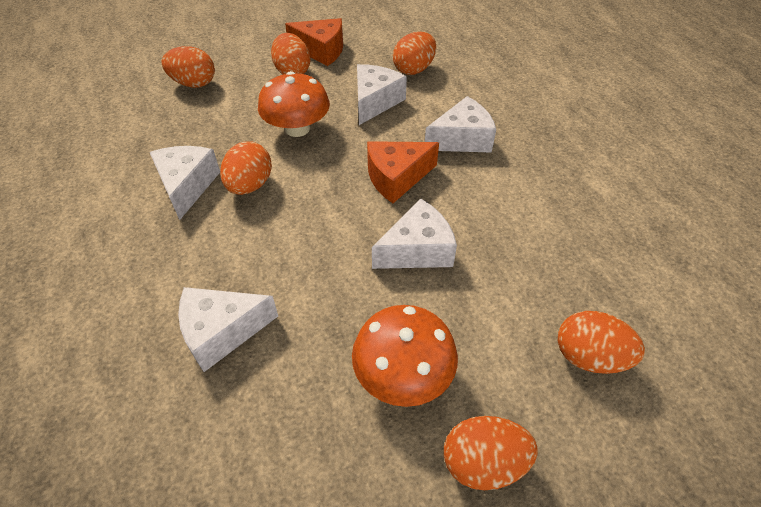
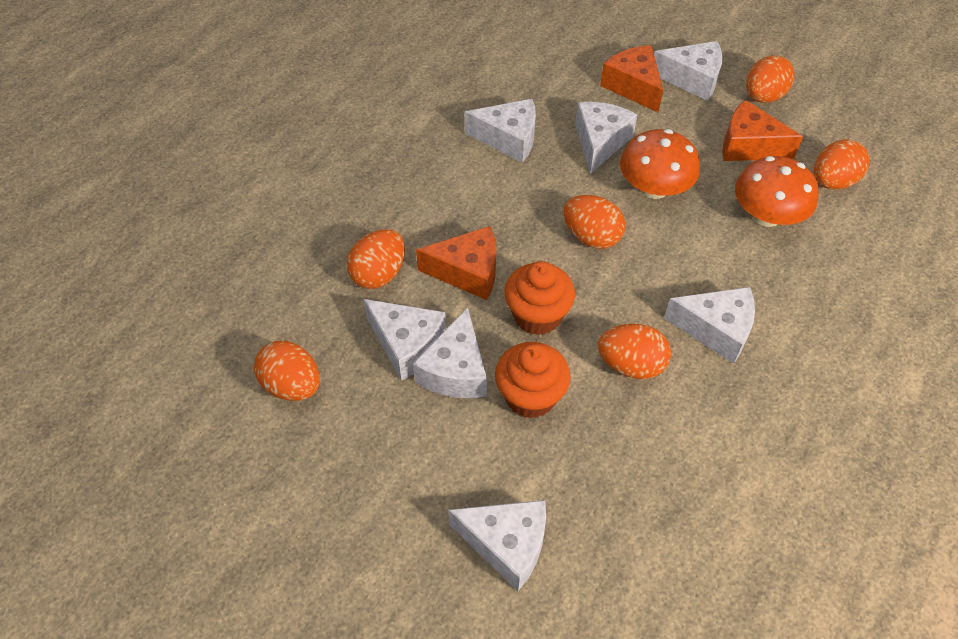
orange cheese: [285,18,343,66] [367,141,439,203] = 2 -> [416,226,496,300] [600,45,663,112] [722,100,803,161] = 3
orange cupcake: none = 0 -> [495,342,571,418] [504,261,575,335] = 2
white cheese: [150,146,220,220] [178,287,278,372] [357,64,407,125] [372,198,457,269] [425,96,496,153] = 5 -> [364,299,446,381] [413,307,487,398] [448,500,546,591] [465,99,536,163] [575,102,638,174] [654,41,723,101] [664,287,755,364] = 7

